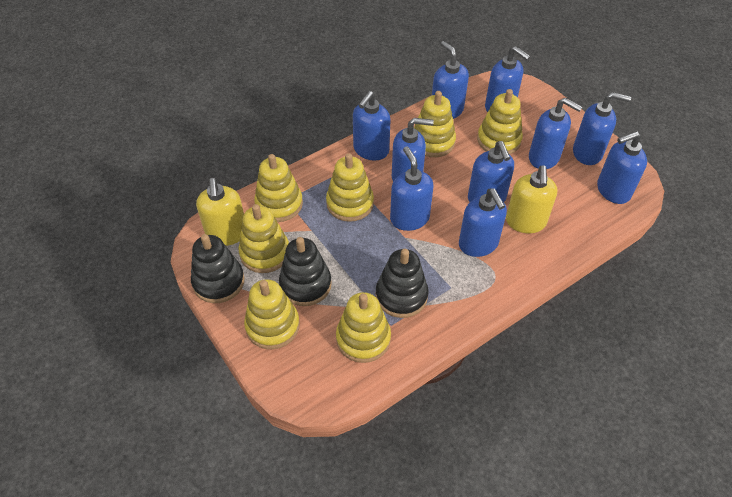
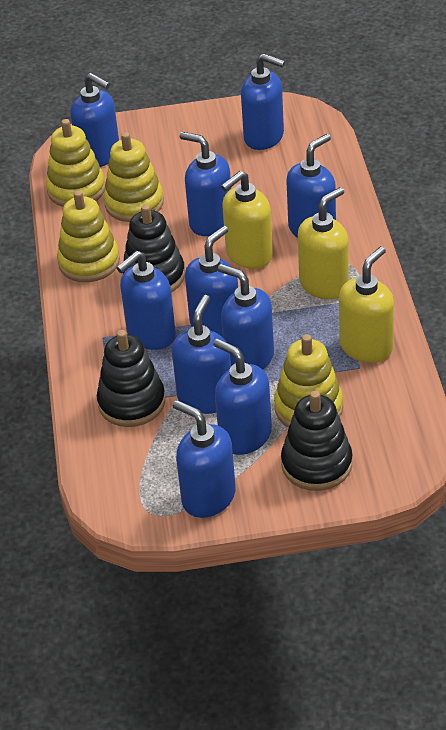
yellow soap dispenser: [196,178,244,246] [506,166,558,233] = 2 -> [221,171,273,269] [298,187,349,299] [339,246,394,363] = 3
yellow stacking toy: [239,204,289,273] [244,279,300,349] [254,154,303,222] [326,153,374,222] [336,292,391,363] [414,91,456,157] [477,89,523,155] = 7 -> [46,119,105,207] [57,190,120,282] [104,132,164,222] [274,334,343,428] = 4

